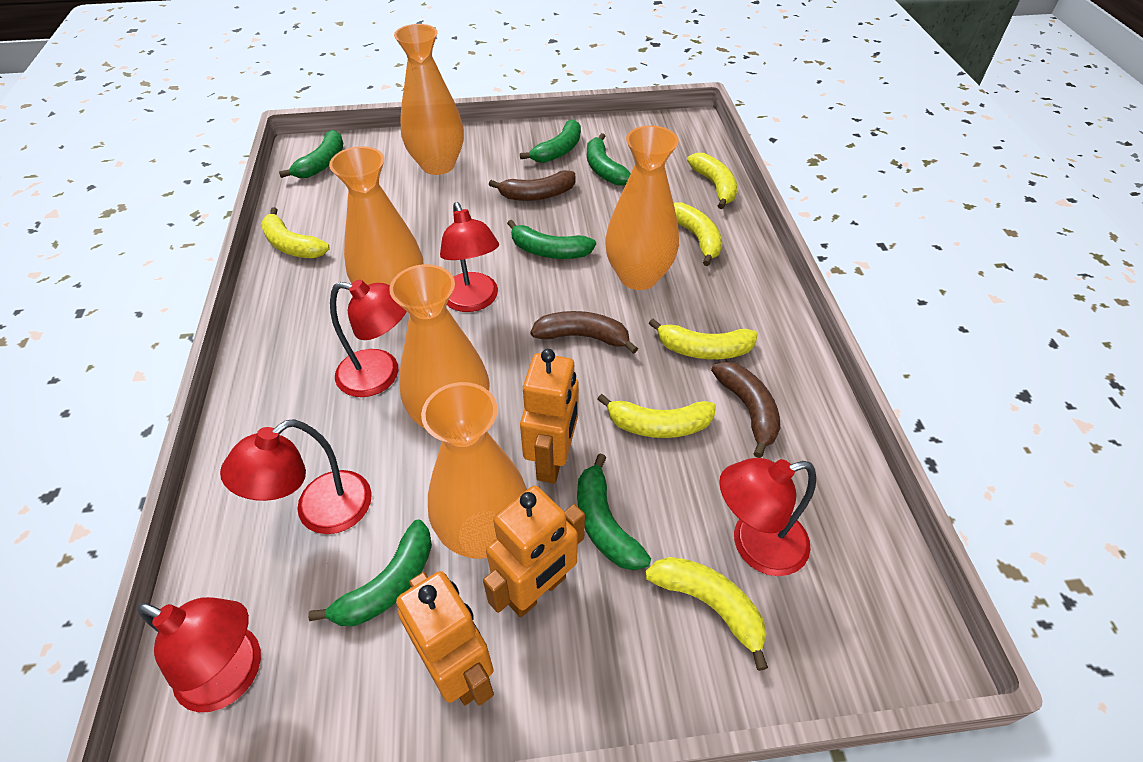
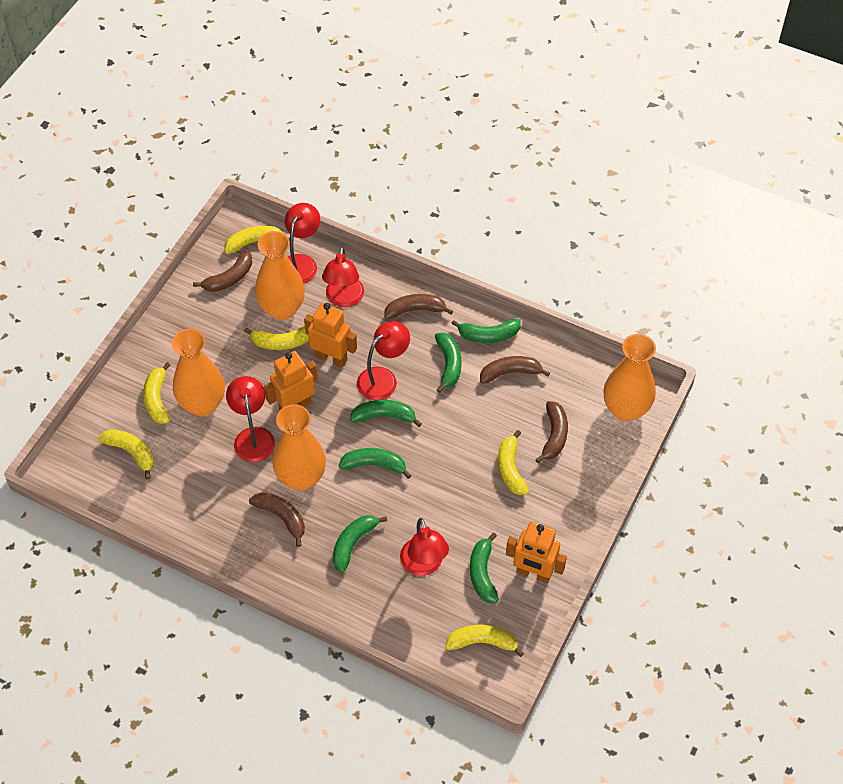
brown banana: [489,170,576,201] [530,311,638,354] [711,361,780,458] = 3 -> [193,250,252,292] [249,492,305,547] [384,294,453,319] [480,356,550,384] [535,401,568,463] = 5
orange vase: [329,146,423,285] [389,264,490,430] [394,24,464,175] [421,382,527,559] [605,125,679,290] = 5 -> [172,328,225,416] [255,231,305,320] [272,404,326,491] [603,334,656,421] = 4

